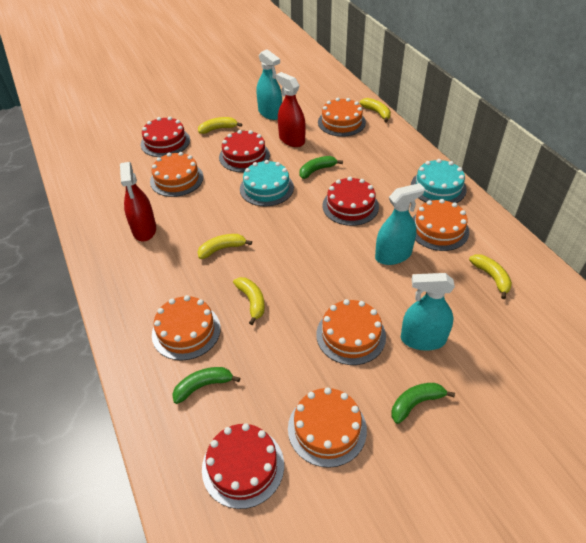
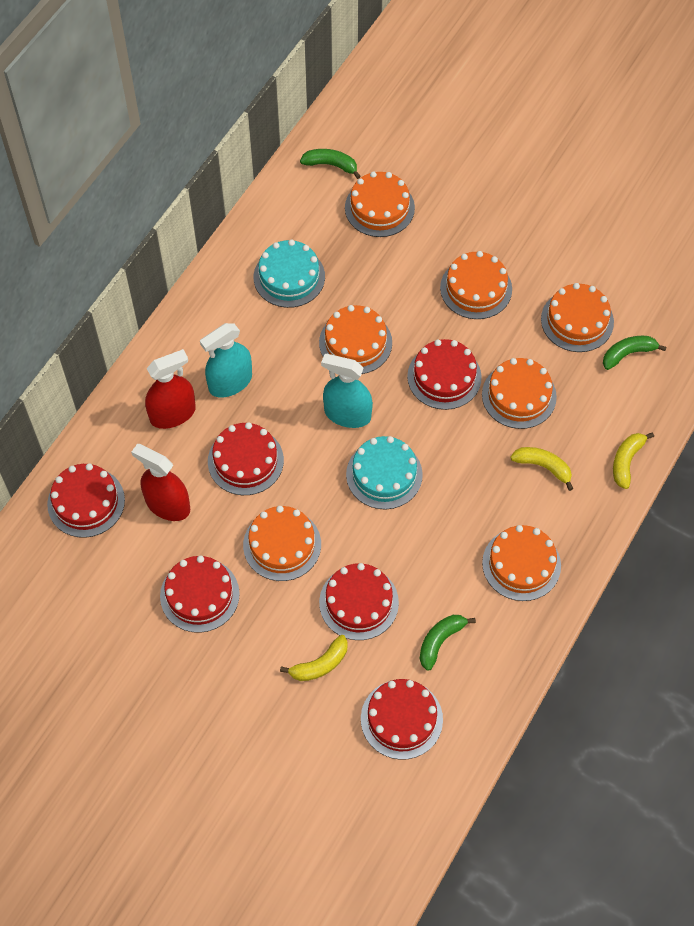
orange cake: [150,152,203,197] [152,295,221,361] [288,387,367,468] [316,299,386,365] [318,98,366,137] [413,199,469,251] = 6 -> [243,506,321,581] [319,305,392,374] [345,171,415,237] [440,251,512,319] [482,358,557,429] [482,525,561,601] [541,283,614,352] = 7
red cake: [141,117,190,157] [202,423,284,509] [219,130,270,172] [322,177,379,226] = 4 -> [47,464,125,538] [160,556,240,633] [208,422,284,495] [319,563,399,640] [361,679,443,760] [407,339,482,410] = 6
turquoise spray bottle: [256,49,282,120] [375,183,425,265] [401,273,455,351] = 3 -> [200,323,252,398] [321,354,373,428] = 2
yellow banana: [198,117,242,134] [198,234,252,259] [233,277,265,325] [360,98,391,123] [469,254,512,299] = 5 -> [280,635,348,681] [510,447,573,491] [613,433,654,489] = 3

